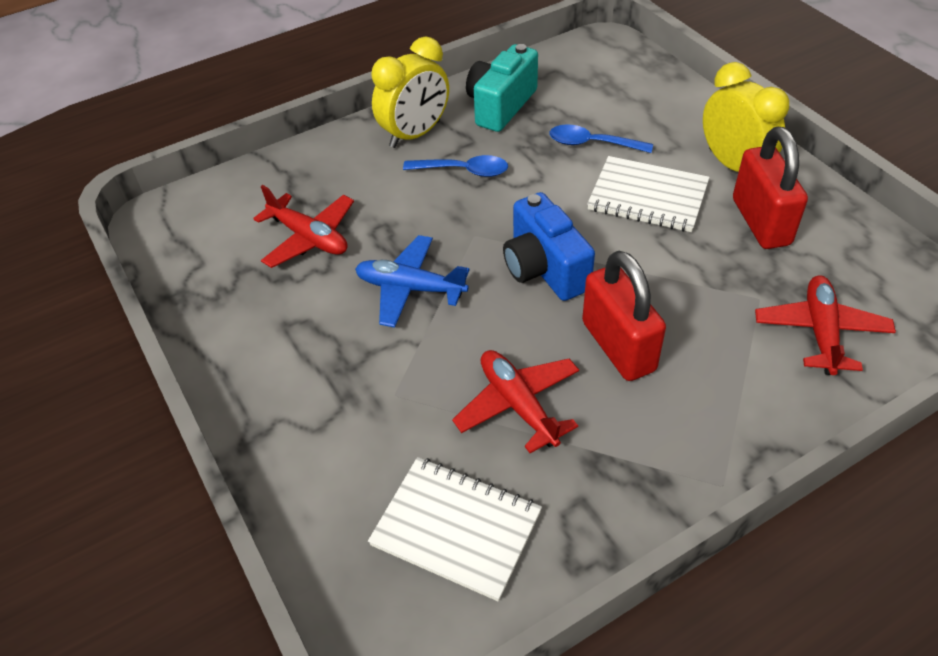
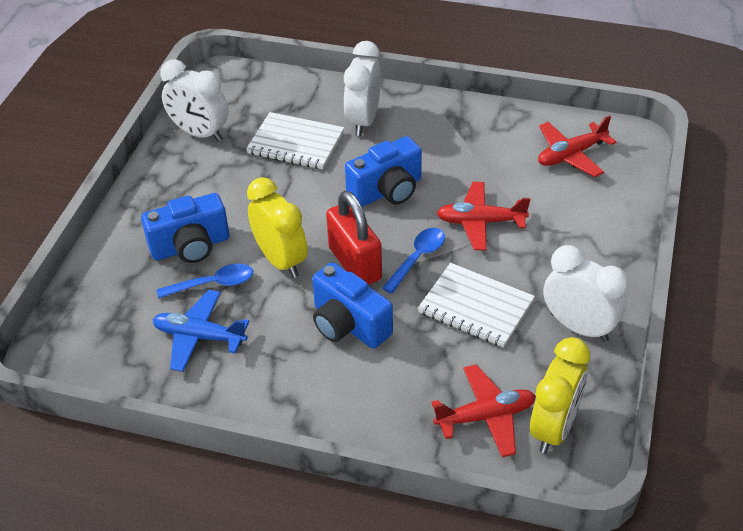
blue camera: [503,192,595,301] = 1 -> [141,193,229,263] [312,262,393,349] [345,136,422,207] = 3
red padlock: [582,251,666,381] [733,127,808,249] = 2 -> [326,191,382,285] = 1
turquoise camera: [466,44,538,132] = 1 -> none = 0
white clock: none = 0 -> [160,59,229,142] [344,41,381,136] [543,245,628,342] = 3

